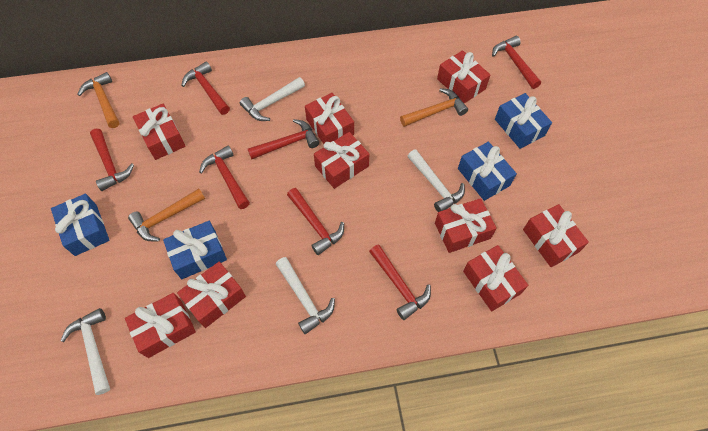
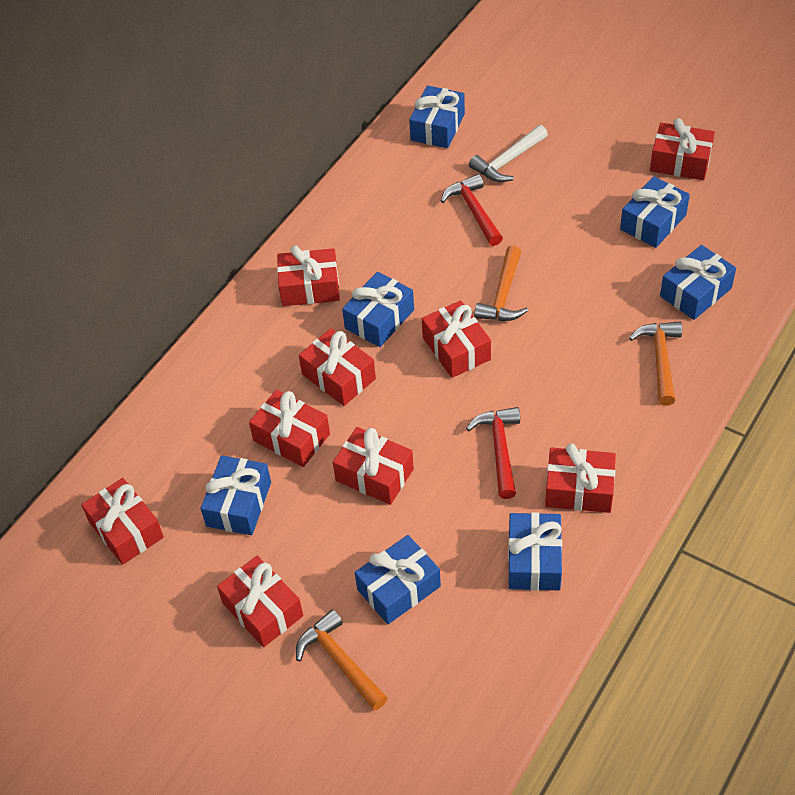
blue gift: [51,194,110,256] [163,221,227,279] [458,142,517,201] [495,93,552,149] = 4 -> [200,456,271,535] [342,272,414,347] [355,535,441,624] [409,86,465,148] [508,512,562,591] [620,176,690,248] [660,245,736,320] = 7
red hammer: [90,129,134,191] [181,61,230,115] [199,145,250,209] [248,119,319,159] [287,188,344,255] [369,245,431,320] [492,36,541,89] = 7 -> [441,174,503,246] [466,407,520,499] = 2
white hammer: [60,308,110,395] [240,77,305,121] [276,257,335,334] [407,150,465,212] = 4 -> [469,125,548,182] = 1

